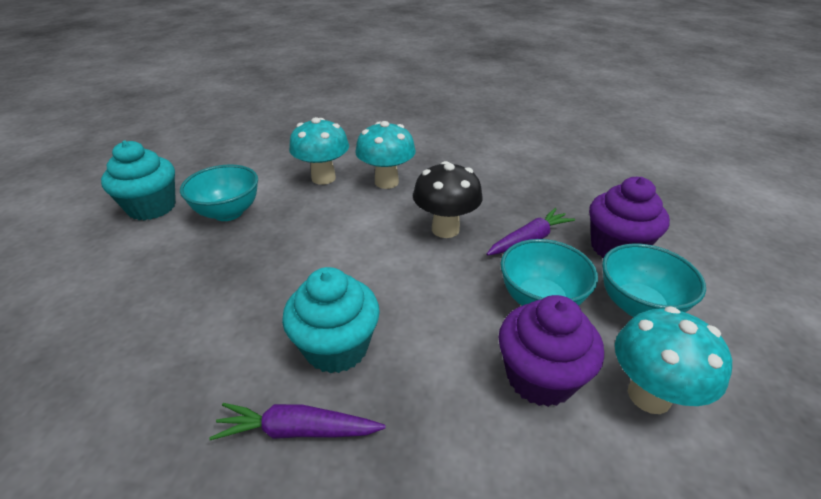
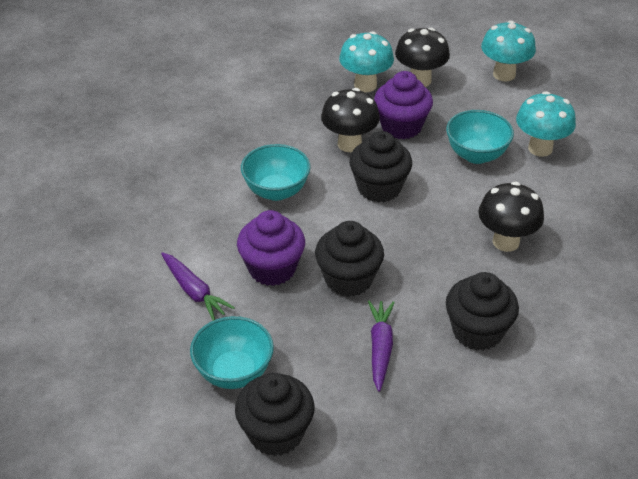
black cupcake: none = 0 -> [235,373,315,456] [315,221,384,297] [349,131,412,203] [446,272,519,351] = 4
black mushroom: [413,161,483,238] = 1 -> [321,88,380,152] [395,28,450,87] [478,182,544,252] = 3
turquoise cupcake: [101,140,176,220] [282,267,380,373] = 2 -> none = 0

